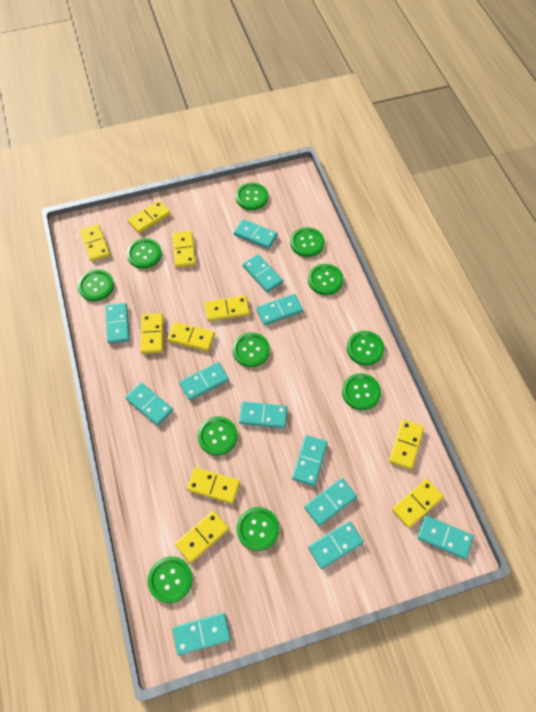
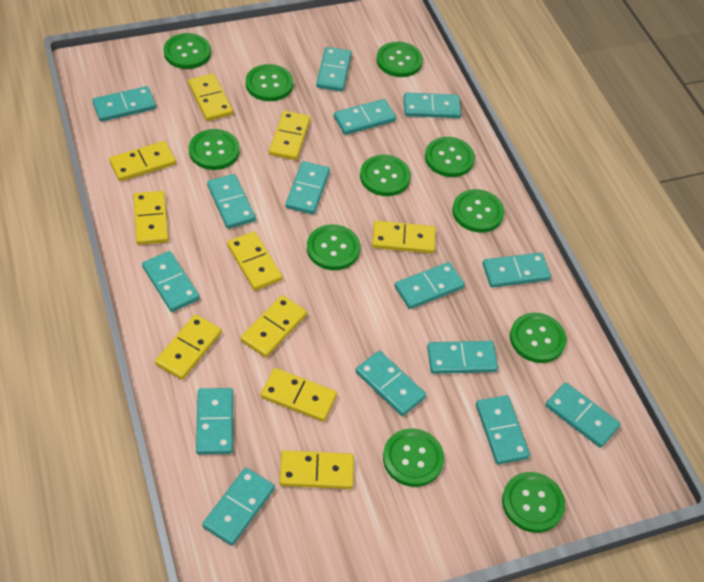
turquoise domino: [105,303,130,344] [125,382,173,426] [173,613,231,656] [179,362,229,401] [234,219,277,249] [239,401,288,428] [243,254,283,293] [257,294,303,325] [292,435,328,486] [304,478,357,526] [308,521,364,569] [417,516,473,559] = 12 -> [92,86,156,122] [142,251,200,312] [196,388,233,455] [202,468,275,546] [207,174,256,229] [285,161,330,214] [316,47,352,92] [334,99,396,135] [356,351,426,416] [395,262,465,309] [403,93,461,118] [427,341,498,374] [476,395,530,465] [482,253,551,288] [545,382,621,448] = 15

